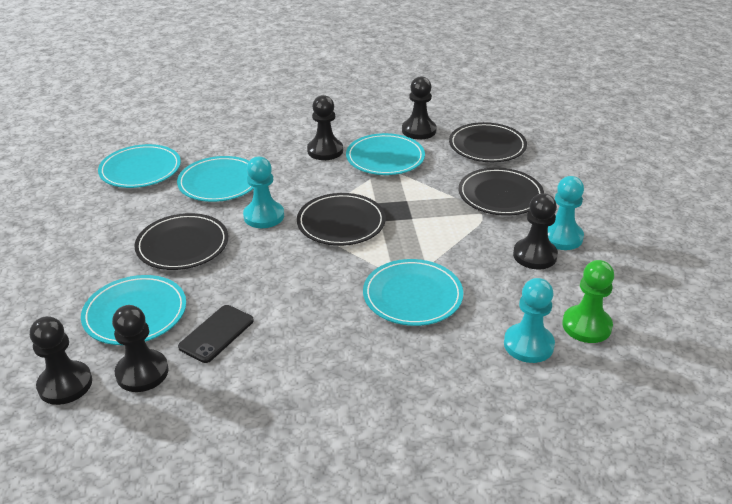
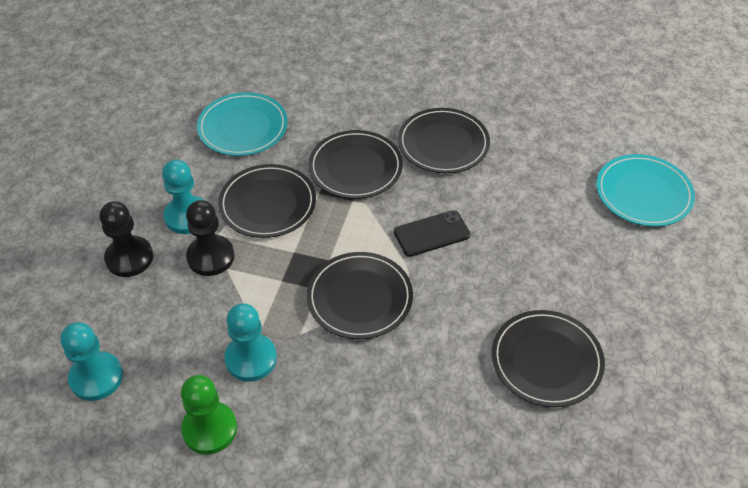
black pawn: [30,316,92,405] [112,305,169,392] [307,95,343,160] [402,76,437,139] [513,193,558,270] = 5 -> [100,201,153,277] [186,200,234,276] = 2
black plate: [135,213,228,270] [297,193,386,246] [449,122,527,162] [459,167,544,216] = 4 -> [218,164,316,238] [307,252,413,339] [309,130,403,199] [398,108,490,173] [492,310,605,407] = 5
turquoise plate: [81,275,186,345] [98,144,181,188] [177,156,254,202] [346,133,425,175] [363,259,463,326] = 5 -> [197,92,288,156] [596,154,695,227] = 2

